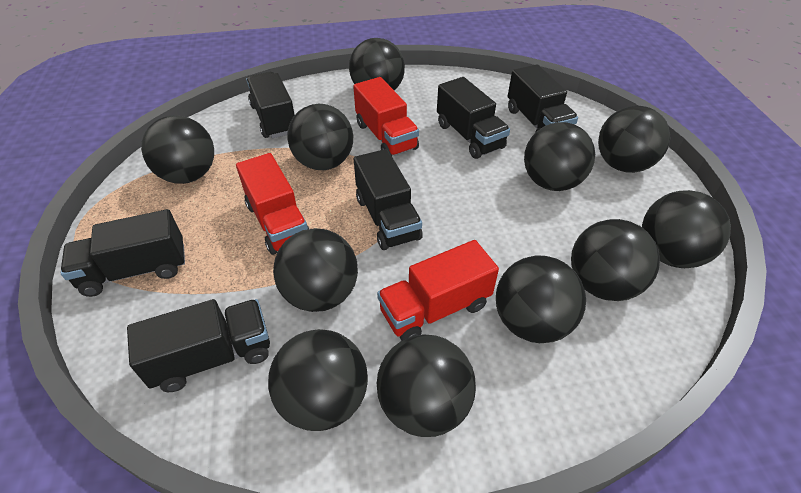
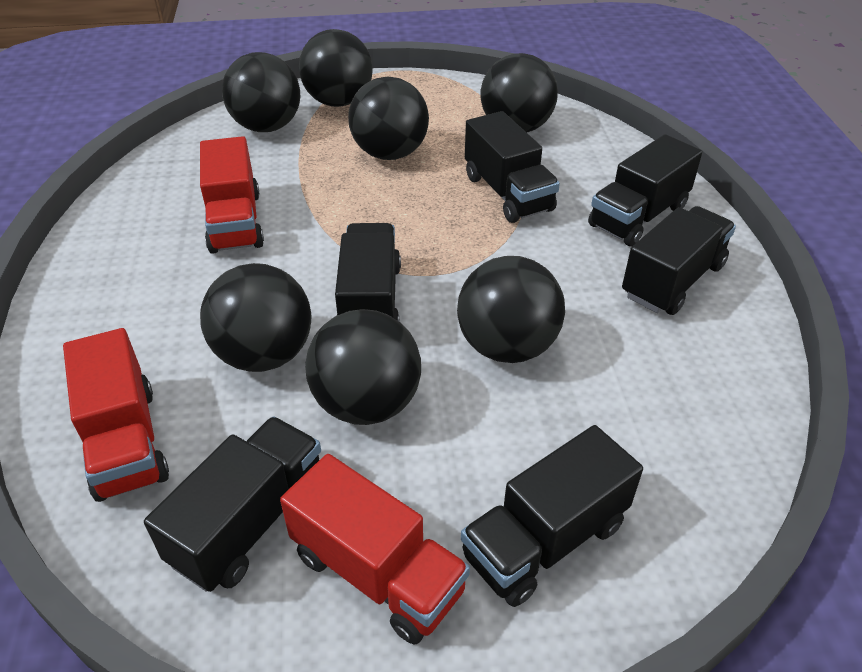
black ball: [141,115,214,184] [268,329,368,431] [273,228,358,312] [288,104,353,170] [349,38,405,90] [377,334,476,437] [496,256,586,343] [524,122,595,191] [571,219,660,301] [598,106,670,173] [642,190,731,268] = 11 -> [200,263,312,372] [222,52,300,132] [299,29,373,107] [305,309,421,425] [348,76,429,160] [457,256,565,363] [481,53,558,132] = 7

